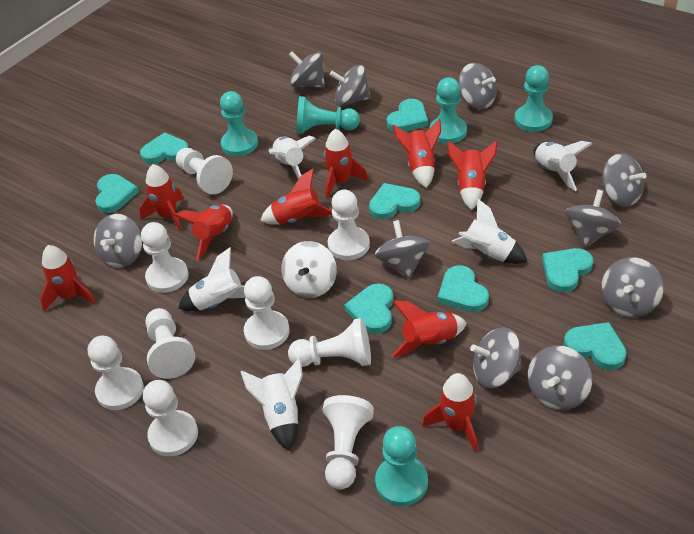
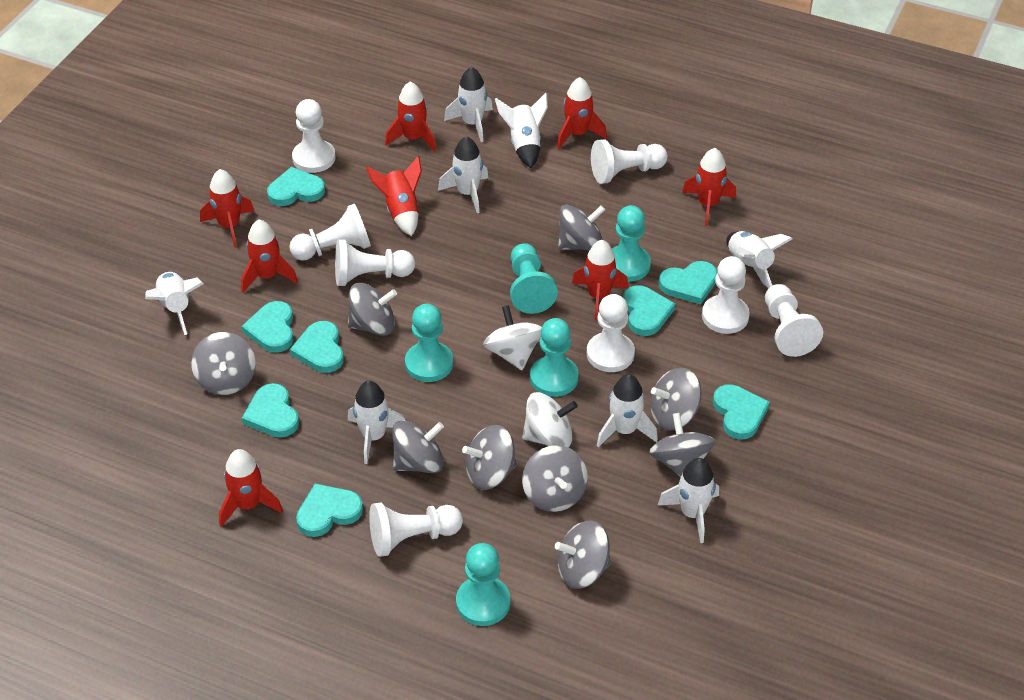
grey spinning top: [94,214,142,268] [288,51,325,88] [330,65,371,106] [375,220,430,279] [458,63,497,109] [470,327,522,388] [528,345,592,410] [565,190,621,247] [601,257,664,317] [602,153,647,207] = 10 -> [191,332,256,395] [348,283,397,336] [392,420,444,473] [462,425,517,490] [522,445,588,512] [555,520,611,589] [558,205,605,251] [649,413,715,477] [650,368,701,430] = 9
red rocket: [40,245,96,311] [139,164,184,231] [173,204,233,260] [260,169,332,225] [324,129,368,198] [391,301,466,358] [392,118,441,188] [422,373,478,452] [447,140,498,210] = 9 -> [200,169,254,247] [219,449,283,527] [241,220,298,293] [366,156,422,236] [385,81,436,151] [557,77,607,149] [572,240,628,320] [682,148,736,226] = 8
white pawn: [88,336,144,410] [141,222,189,293] [143,380,198,456] [145,308,195,379] [176,148,233,194] [244,276,290,350] [288,318,371,367] [323,395,374,489] [328,190,370,260] = 9 -> [289,203,371,261] [292,99,336,173] [335,239,415,286] [369,503,463,557] [587,294,635,372] [591,139,668,184] [702,256,750,334] [765,284,823,357] = 8
white rocket: [178,247,245,311] [240,357,303,451] [269,136,316,179] [451,199,527,264] [533,141,592,191] = 5 -> [145,272,204,335] [348,381,405,464] [438,136,489,213] [444,67,493,142] [495,93,548,168] [596,374,658,448] [658,458,719,543] [726,231,793,288] = 8
white spinning top: [281,241,337,298] = 1 -> [483,305,542,370] [522,392,578,448] = 2

